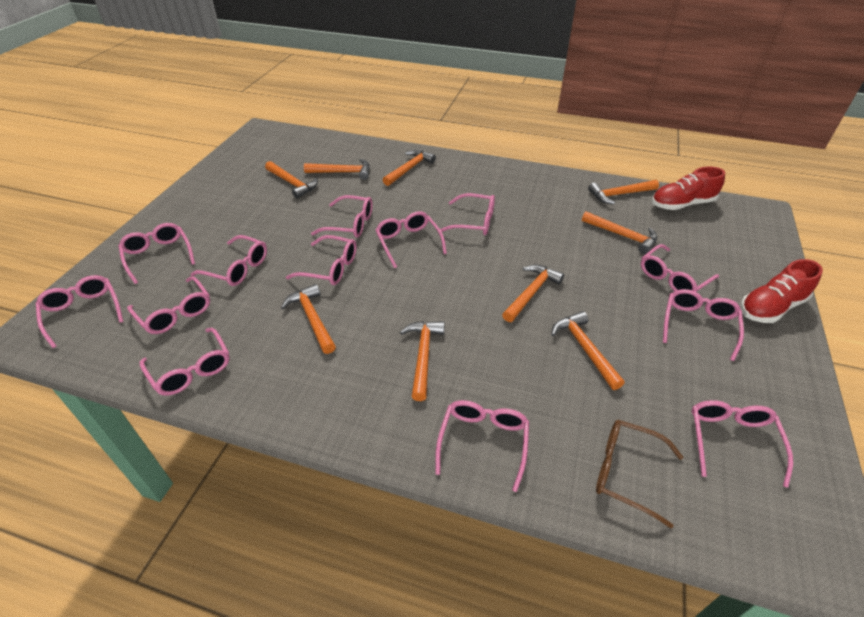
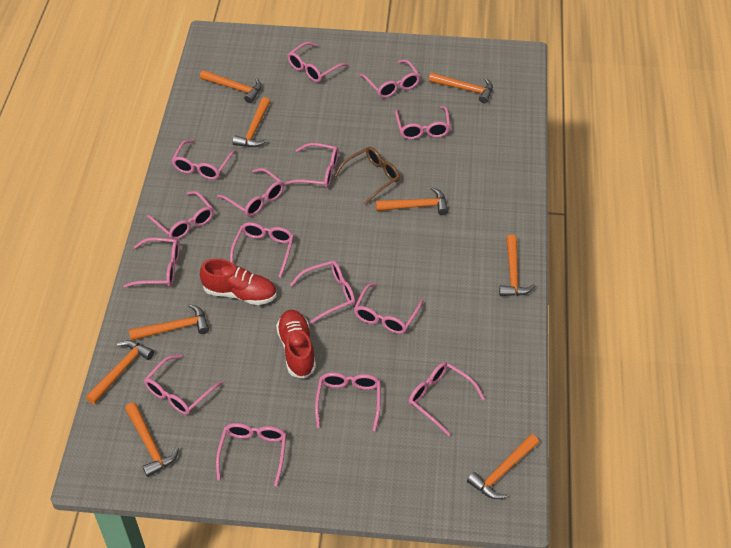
pink glasses: [36,275,123,348] [118,223,195,284] [127,276,210,334] [140,328,230,396] [191,235,267,286] [286,235,357,285] [311,195,373,238] [376,211,447,268] [435,400,529,492] [440,193,495,235] [641,244,719,292] [663,289,744,361] [692,400,793,488] = 13 -> [124,238,180,288] [144,355,223,415] [147,191,214,240] [171,140,236,180] [216,423,286,487] [217,168,284,216] [230,222,294,278] [284,143,339,188] [287,42,349,82] [290,260,355,324] [315,372,381,431] [354,283,424,334] [360,60,420,98] [395,106,450,139] [409,362,485,436] = 15

